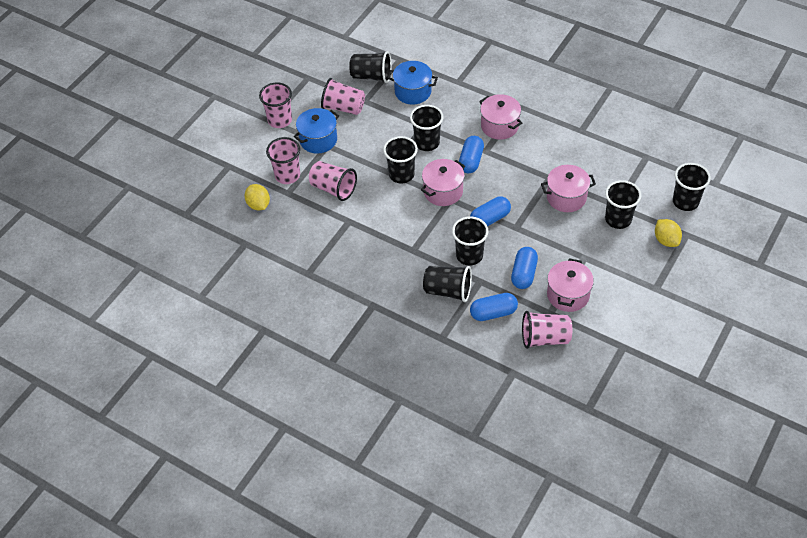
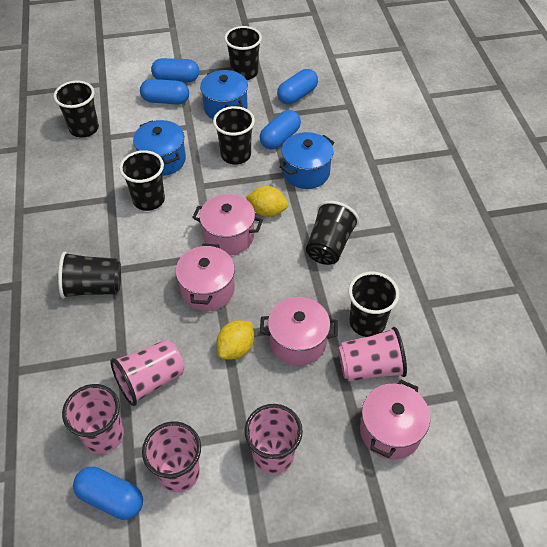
blue capsule: [459,136,484,173] [470,197,511,227] [470,293,518,321] [511,247,538,289] = 4 -> [73,466,143,520] [140,79,189,105] [151,58,199,82] [260,110,301,150] [277,69,318,105] = 5
blue pot: [294,108,339,154] [388,61,438,105] = 2 -> [133,120,186,176] [200,70,248,119] [279,132,335,189] = 3

